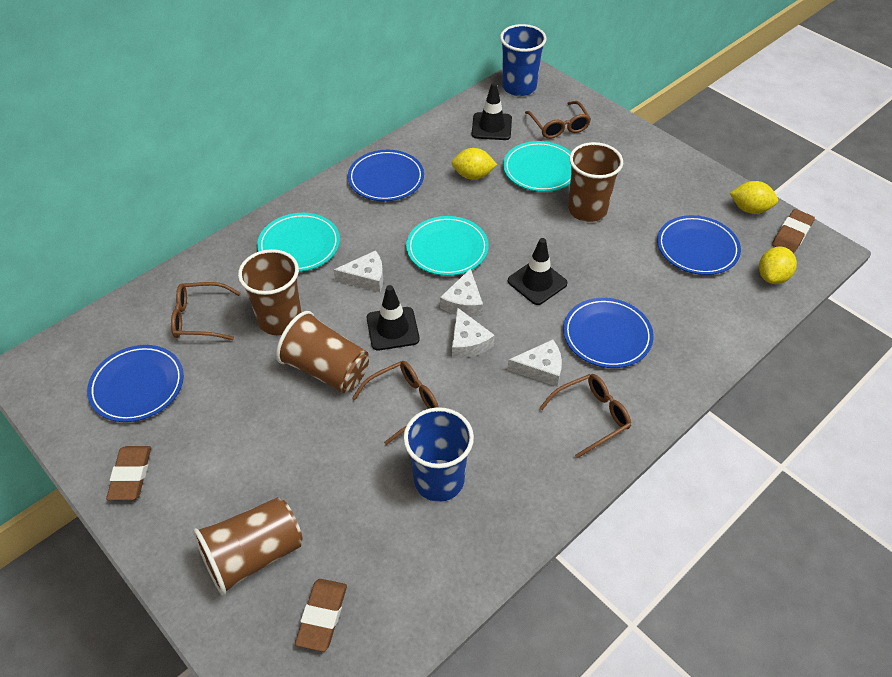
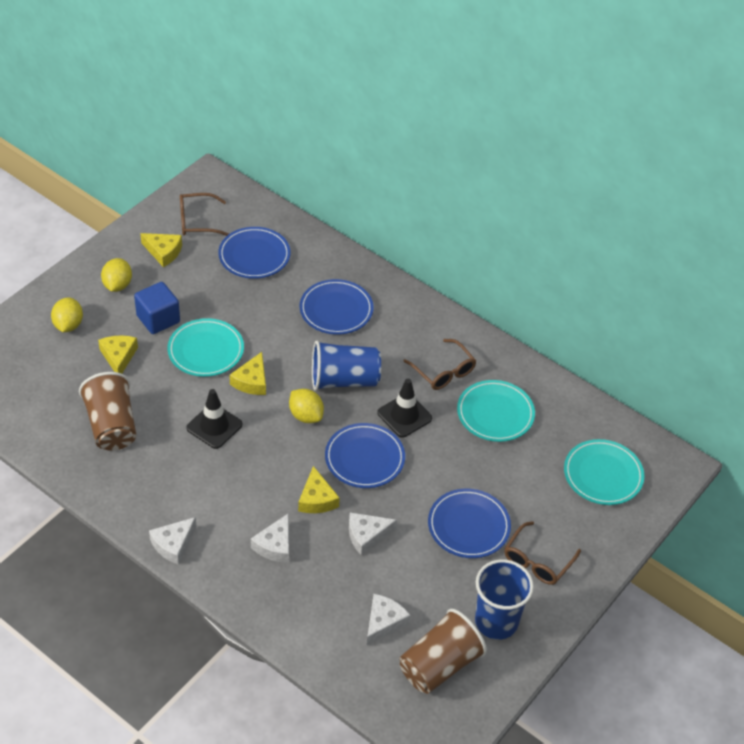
black traffic cone: [367,285,420,350] [472,82,512,140] [508,238,567,305] = 3 -> [186,389,242,449] [377,379,432,438] = 2
blue cube: none = 0 -> [134,282,180,334] = 1
brown cup: [193,497,303,595] [238,249,301,335] [276,311,369,393] [568,142,623,222] = 4 -> [79,372,136,451] [400,609,487,694] = 2
brown eraser: [106,446,151,500] [295,579,347,652] [772,209,815,253] = 3 -> none = 0
brown glasses: [171,282,240,340] [352,361,439,445] [525,101,591,139] [540,374,631,458] = 4 -> [180,193,229,236] [403,339,476,390] [504,521,581,585] = 3
yellow cheese: none = 0 -> [98,335,138,374] [140,233,182,267] [229,352,266,395] [298,466,340,513] = 4

